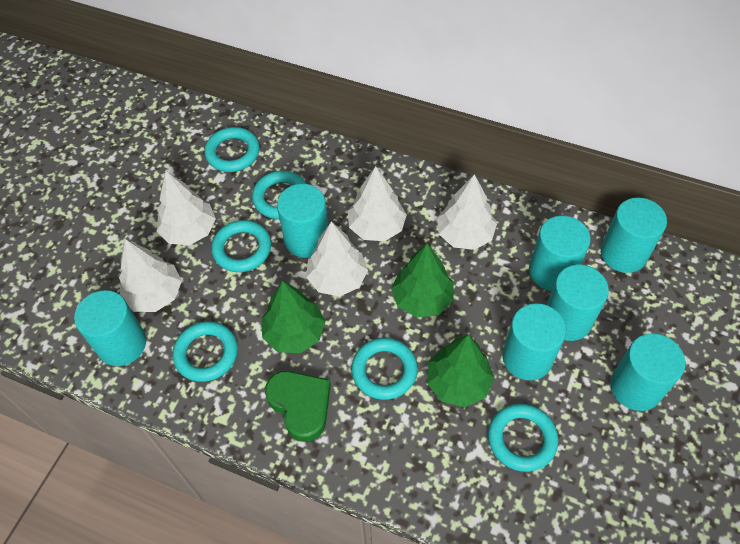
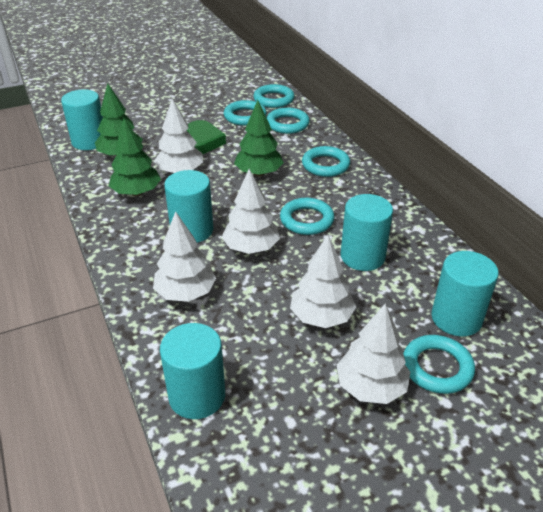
turquoise cylinder: [74,290,146,366] [277,184,328,258] [502,303,566,380] [529,216,591,291] [547,265,609,341] [601,197,667,273] [610,333,686,411] = 7 -> [61,89,103,150] [160,323,225,419] [164,170,213,243] [341,194,393,271] [432,251,499,336] = 5

